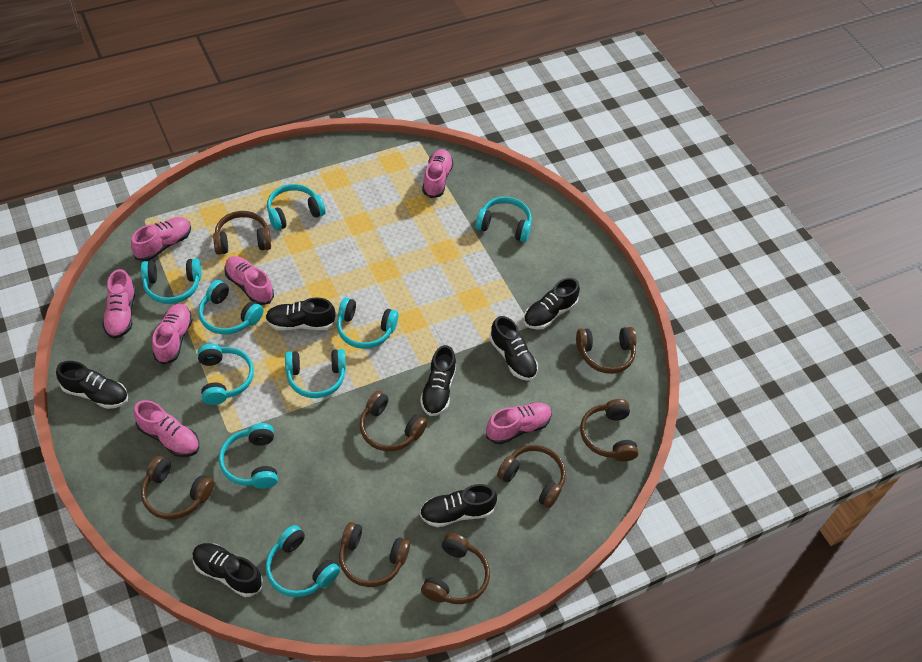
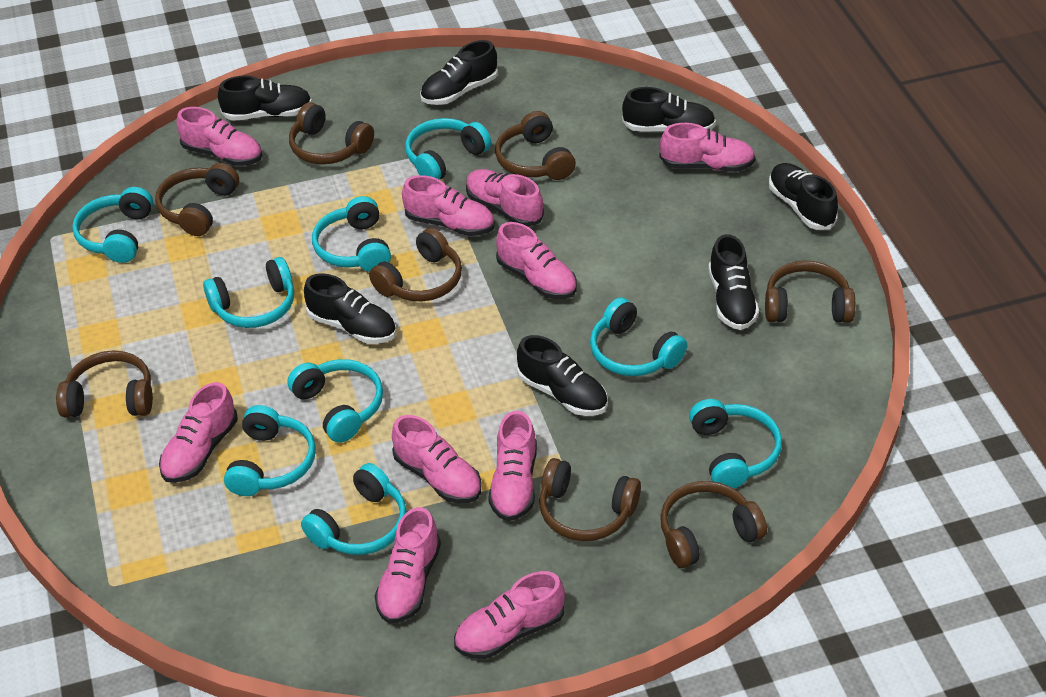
pink shoe: [102,269,136,339] [131,217,191,261] [134,400,199,457] [152,304,193,365] [224,256,274,305] [422,149,454,198] [486,403,552,445] = 7 -> [159,382,238,483] [177,107,262,166] [375,507,441,623] [392,415,482,503] [402,175,495,236] [454,571,565,659] [466,169,544,227] [488,411,537,521] [496,222,577,299] [659,123,756,172] = 10

